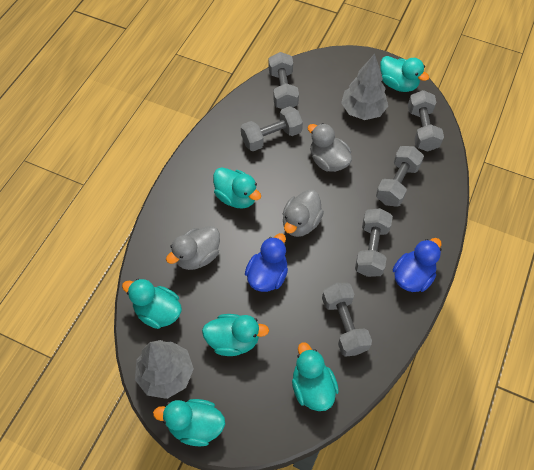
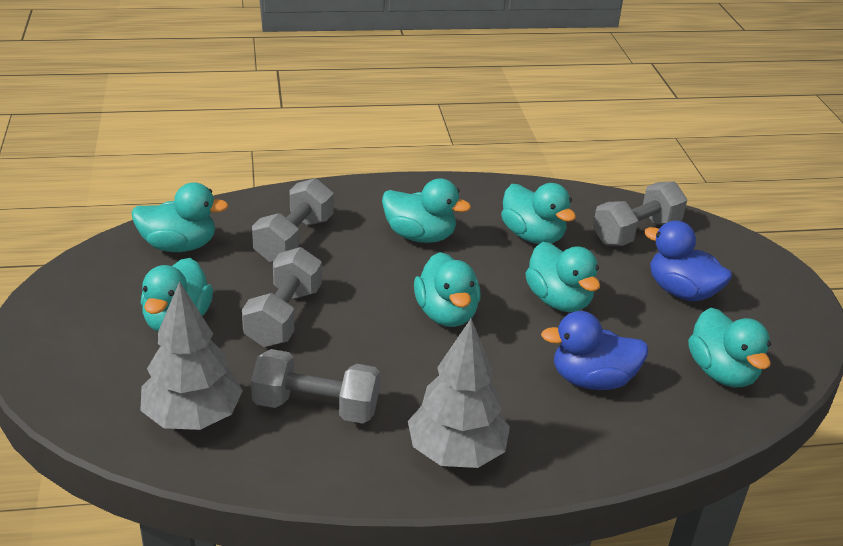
grey duck: [166,226,220,270] [283,190,324,237] [308,123,352,172] = 3 -> none = 0
grey dumbbell: [241,106,303,151] [269,52,299,109] [322,283,372,357] [355,208,393,277] [376,146,424,207] [408,90,444,152] = 6 -> [242,247,322,347] [251,349,380,424] [252,178,334,262] [593,181,687,246] = 4
turquoise duck: [122,279,182,329] [153,399,225,447] [202,314,269,356] [213,167,261,209] [292,342,339,411] [380,56,429,92] = 6 -> [132,182,229,252] [141,258,213,332] [382,178,471,243] [414,252,481,327] [501,183,576,244] [525,242,600,312] [688,307,771,387] = 7

